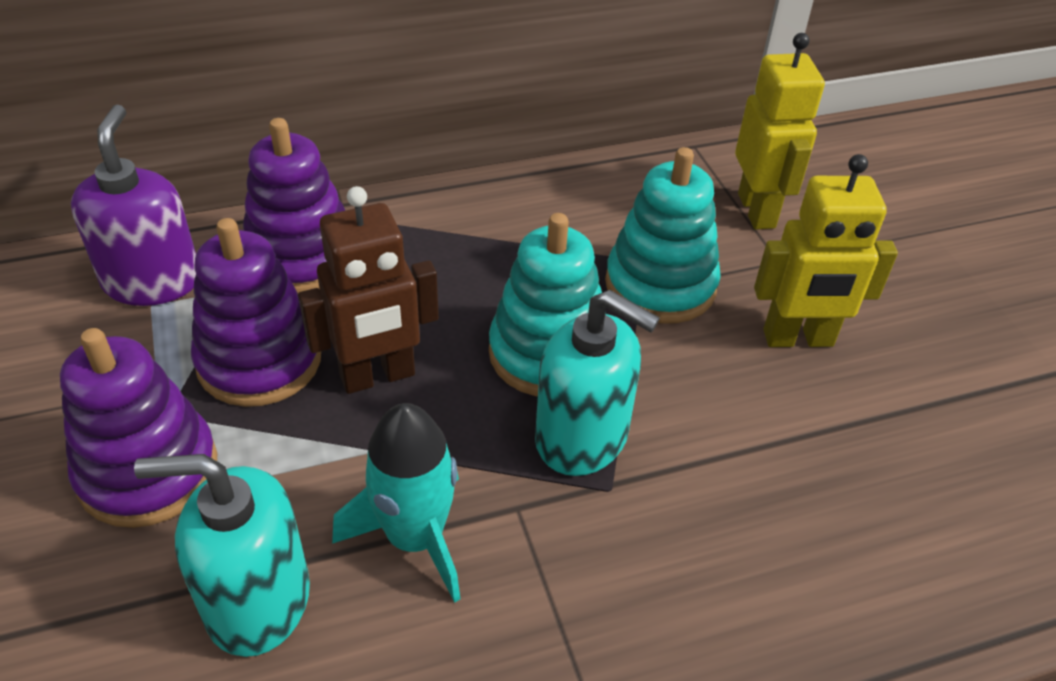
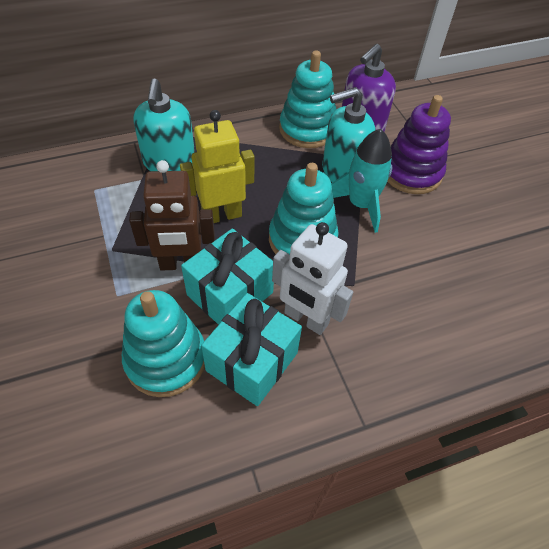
purple stacking toy: [60,328,217,528] [191,218,321,407] [243,118,345,293] = 3 -> [387,95,451,194] = 1
turquoise gift: none = 0 -> [181,228,274,325] [201,293,302,406] = 2
turquoise stacking toy: [489,213,606,396] [605,147,721,324] = 2 -> [122,290,205,397] [269,163,339,254] [279,51,336,148] = 3
white robot: none = 0 -> [272,222,353,335] = 1
yellow robot: [735,33,825,230] [754,154,898,347] = 2 -> [180,110,255,223] = 1

